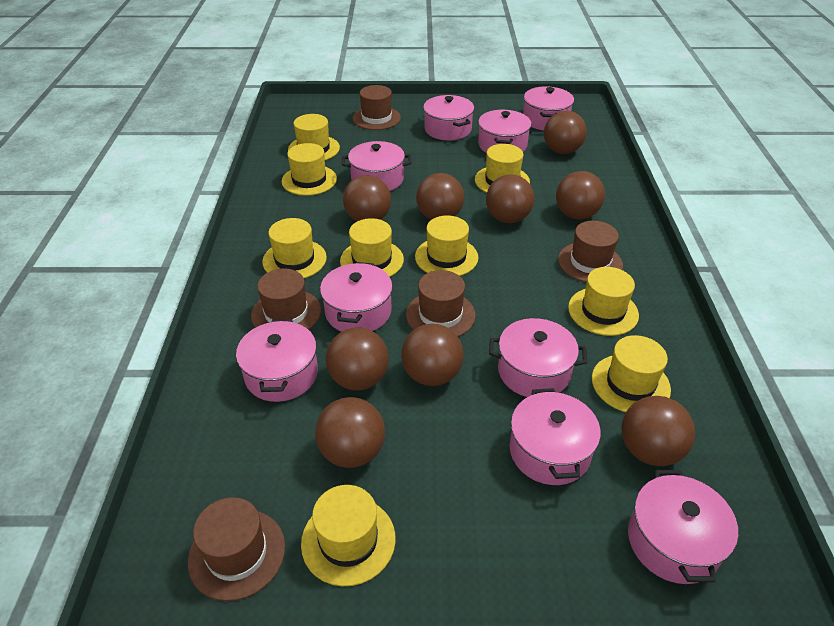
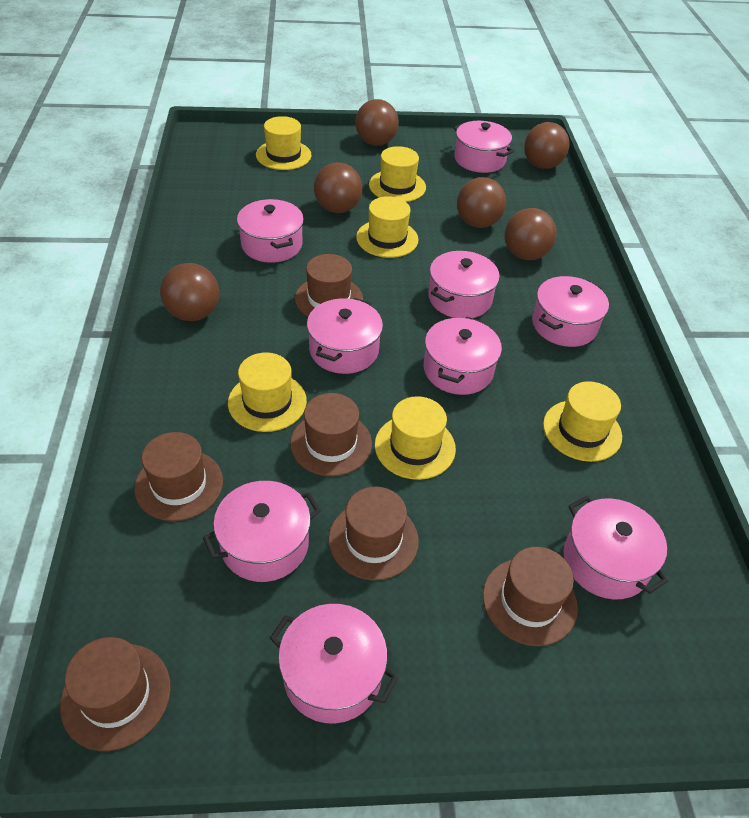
brown ball: [315,397,385,468] [326,327,389,391] [343,175,391,221] [401,324,464,386] [416,173,464,220] [486,174,534,223] [544,111,587,154] [556,171,605,219] [621,396,695,466] = 9 -> [160,263,219,321] [314,162,362,213] [355,99,399,146] [457,177,506,228] [505,208,557,260] [524,122,570,169] = 6
brown hat: [188,497,285,601] [251,269,321,330] [353,85,401,130] [406,270,476,337] [558,221,623,282] = 5 -> [60,637,171,751] [134,432,223,521] [290,393,372,476] [295,254,363,317] [328,487,419,581] [483,547,578,646] = 6
yellow hat: [262,218,327,278] [282,143,337,196] [288,114,340,160] [301,485,396,586] [340,218,404,277] [415,215,478,276] [475,144,530,193] [568,267,639,336] [592,335,671,412] = 9 -> [228,353,307,432] [256,116,312,170] [356,196,419,258] [369,146,426,202] [375,396,456,480] [543,381,622,462] = 6

